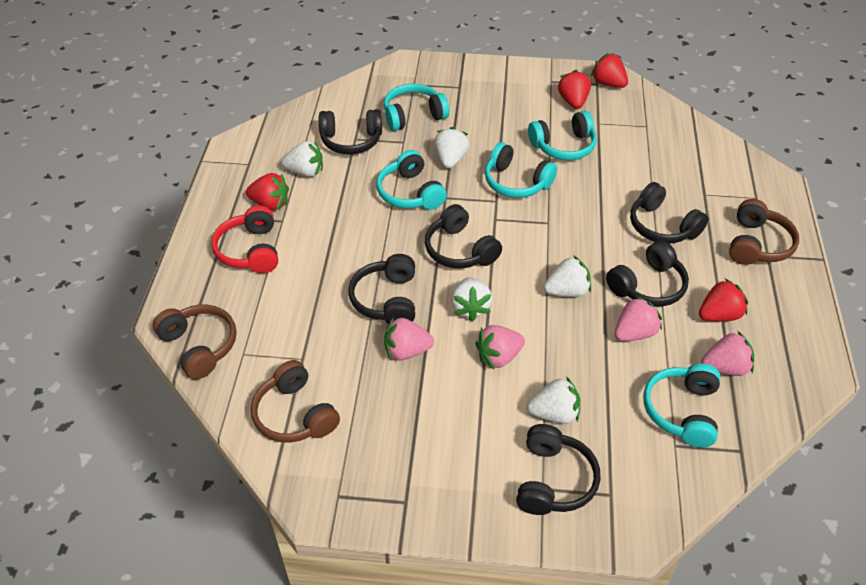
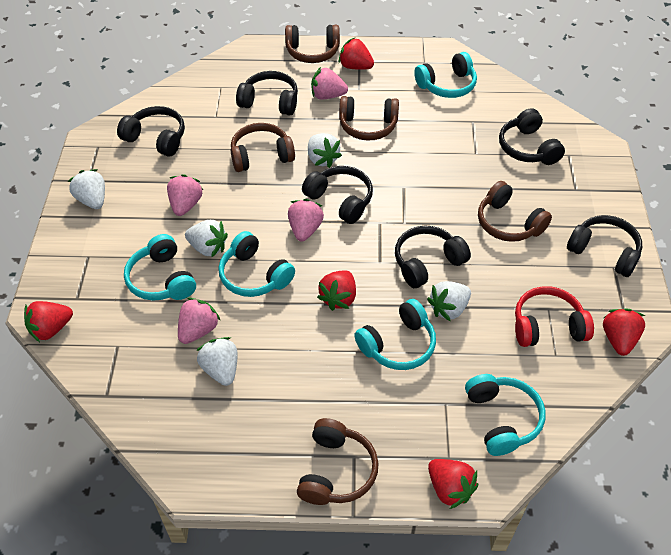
brown headphones: [153,305,237,379] [251,360,340,443] [729,199,799,265] = 3 -> [231,123,295,172] [285,25,340,63] [297,418,379,505] [339,96,399,140] [478,181,552,242] = 5
red strawberry: [246,173,289,210] [558,70,591,109] [591,53,628,88] [699,279,748,322] = 4 -> [24,301,73,342] [317,270,356,311] [339,38,374,70] [428,459,478,509] [603,309,645,356] = 5

